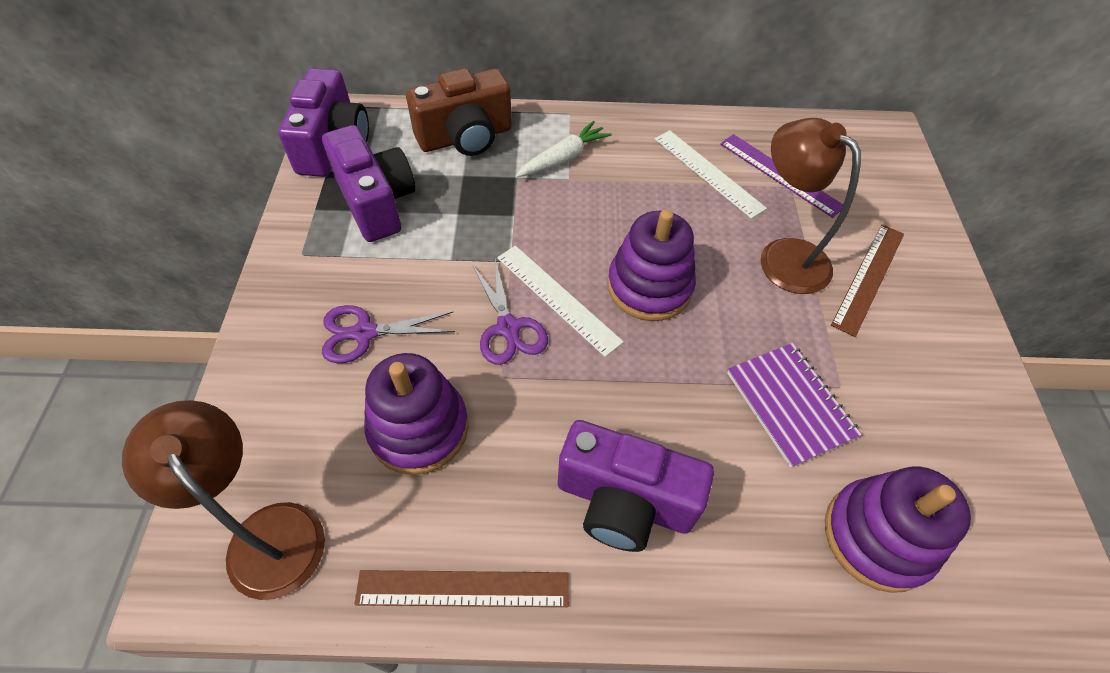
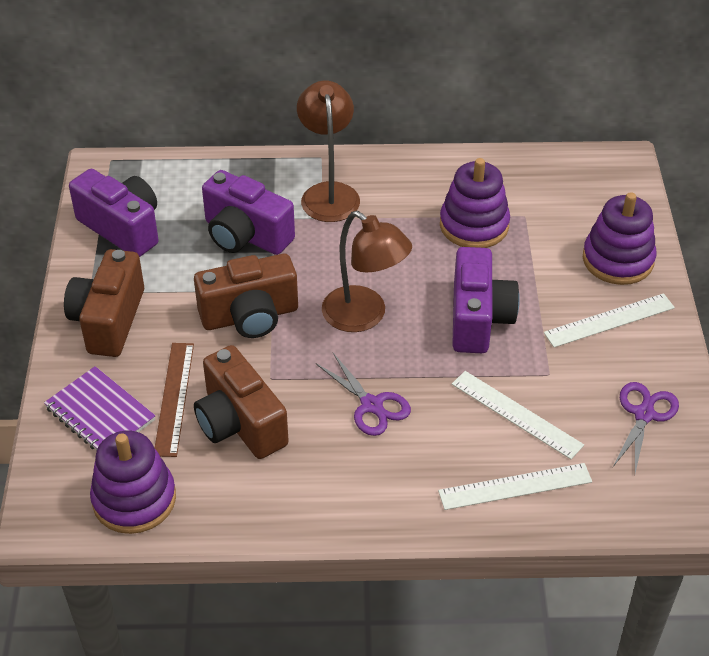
brown camera: [406,68,512,156] = 1 -> [64,249,144,357] [194,254,298,338] [194,345,289,459] = 3
brown ruler: [354,570,569,607] [831,224,904,337] = 2 -> [155,343,194,457] = 1
purple ruler: [720,134,843,218] = 1 -> none = 0
white carrot: [516,121,611,177] = 1 -> none = 0
white ruler: [497,245,624,357] [655,130,767,219] = 2 -> [438,463,592,510] [452,371,584,459] [544,293,675,347] = 3

